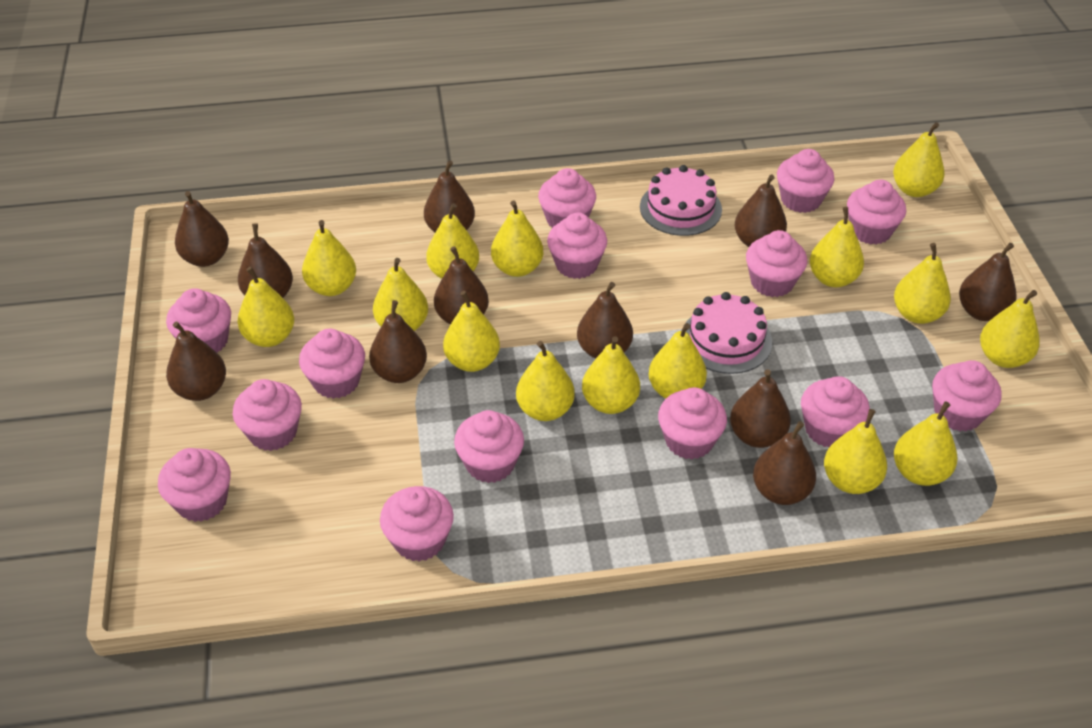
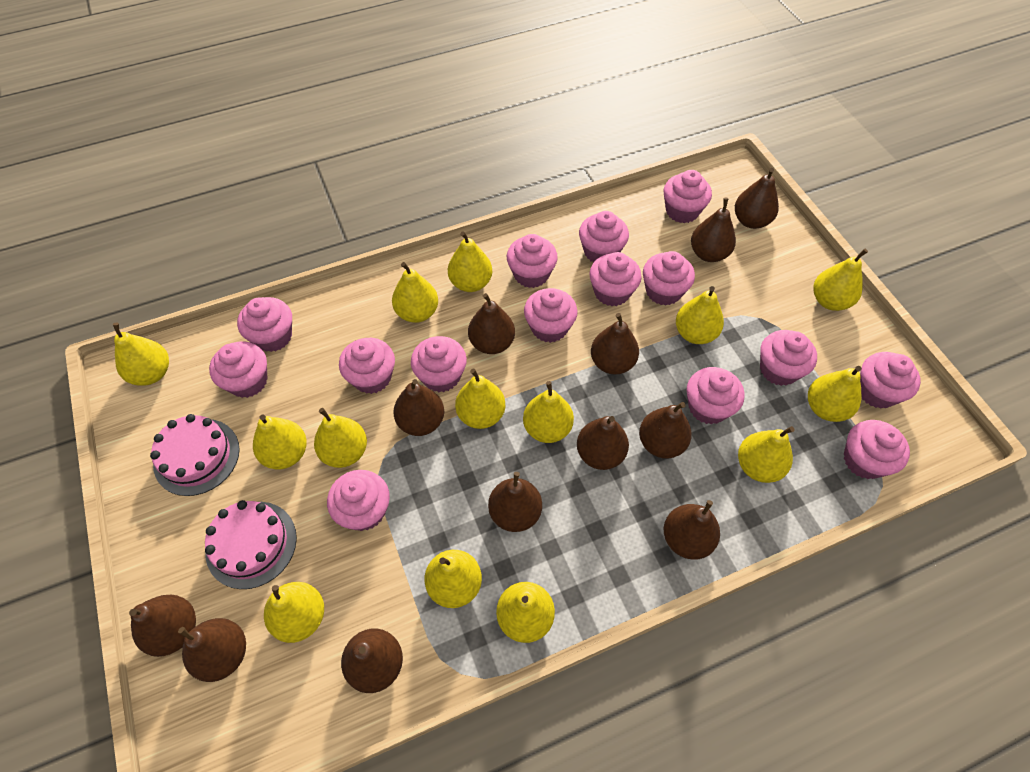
brown pear: [166,321,226,401] [175,191,229,267] [238,223,293,298] [369,300,427,383] [424,160,475,233] [434,246,489,325] [577,282,633,359] [730,369,791,448] [735,175,787,247] [753,421,816,505] [959,243,1017,321] = 11 -> [129,595,196,657] [178,618,246,682] [341,628,403,693] [393,379,444,436] [468,293,515,354] [488,472,542,532] [577,416,629,470] [591,313,639,374] [639,402,692,459] [664,500,720,560] [691,198,736,262] [735,168,779,229] = 12
pink cupcake: [158,448,231,522] [166,288,231,353] [233,379,302,451] [299,329,365,399] [380,486,454,562] [454,410,524,483] [538,168,596,228] [547,213,607,279] [658,387,727,459] [746,230,807,297] [777,149,834,213] [801,376,870,447] [847,179,906,245] [932,360,1002,431] = 14 -> [209,341,267,398] [237,297,292,352] [327,470,390,531] [339,338,395,394] [411,336,467,392] [507,234,558,288] [524,288,578,343] [579,211,629,263] [589,252,642,306] [643,251,695,306] [664,170,712,223] [687,367,745,425] [760,330,817,386] [844,420,910,479] [860,352,921,409] = 15
yellow pear: [237,267,294,347] [302,220,356,296] [373,258,428,331] [426,203,479,279] [443,291,500,372] [491,201,543,277] [516,341,575,421] [582,336,640,414] [648,323,707,398] [810,207,864,287] [824,409,887,494] [893,122,945,197] [894,243,951,324] [894,401,958,486] [980,290,1040,368] = 15 -> [113,323,169,386] [253,414,307,470] [264,582,324,643] [314,408,367,468] [392,262,438,323] [425,550,482,608] [448,231,492,292] [455,369,505,429] [496,582,555,643] [523,381,574,443] [676,286,724,344] [738,426,795,483] [808,366,862,422] [813,248,868,311] = 14

